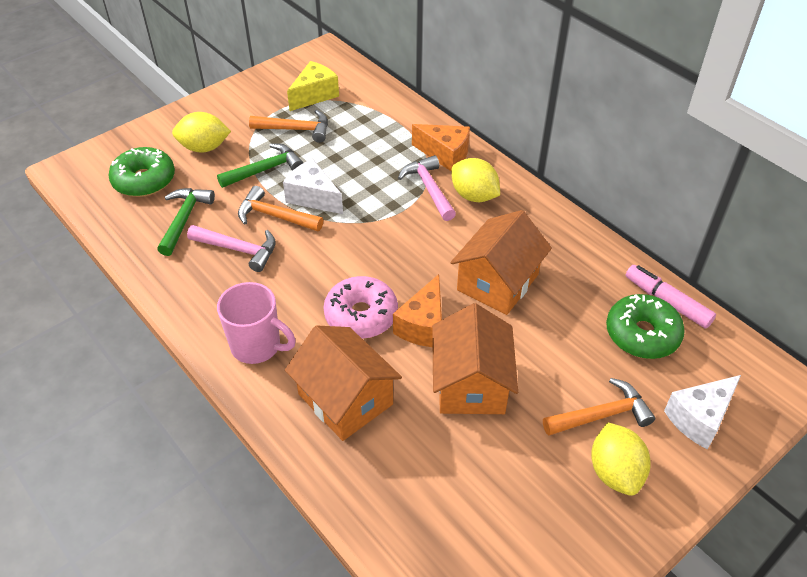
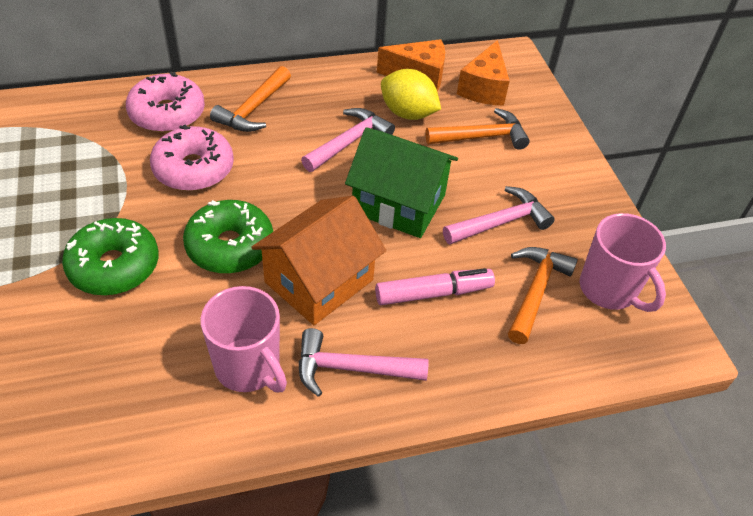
green hammer: [157,188,215,256] [217,143,303,188] = 2 -> none = 0
green house: none = 0 -> [345,127,458,238] = 1
orange house: [285,325,402,441] [432,303,518,414] [451,210,552,315] = 3 -> [251,196,386,325] = 1
pink donut: [324,276,398,339] = 1 -> [126,72,205,133] [150,125,234,191] = 2
pink hammer: [187,225,276,272] [398,155,456,221] = 2 -> [299,328,429,397] [301,108,395,172] [443,186,555,244] = 3
pink mug: [217,282,296,364] = 1 -> [200,286,287,392] [580,213,666,312] = 2
white cheese: [283,159,343,214] [664,375,741,450] = 2 -> none = 0
yellow cheese: [287,61,339,111] = 1 -> none = 0
yellow lemon: [172,112,231,153] [451,158,500,202] [591,423,651,496] = 3 -> [381,69,441,120] = 1

